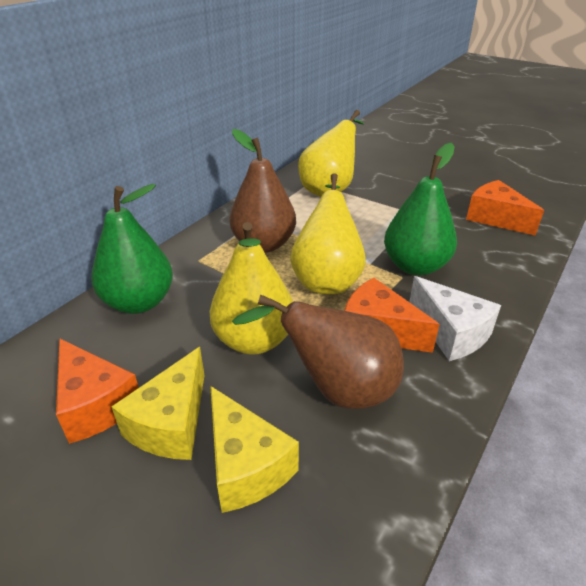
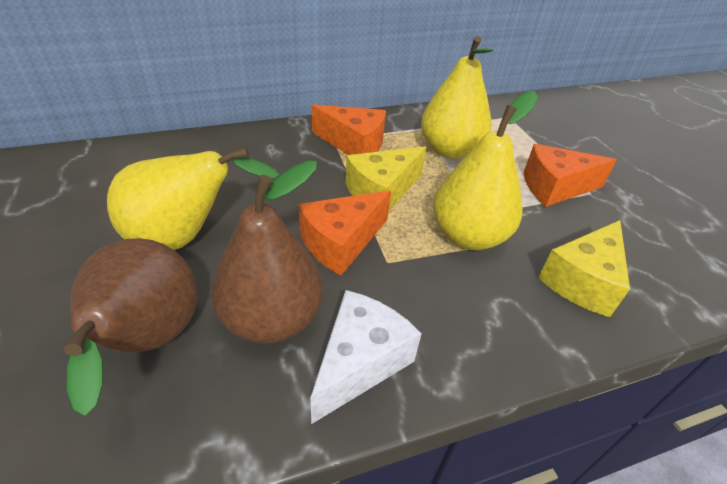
green pear: [91,184,173,314] [384,143,457,276] = 2 -> none = 0

